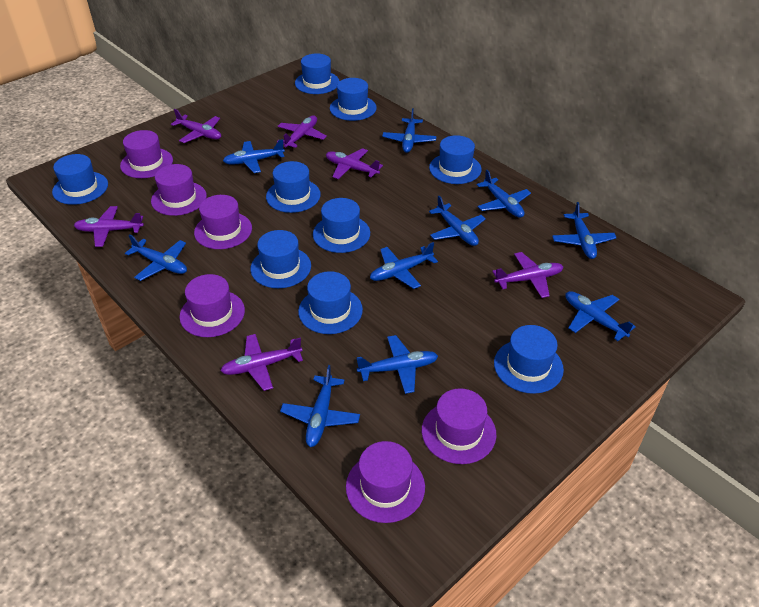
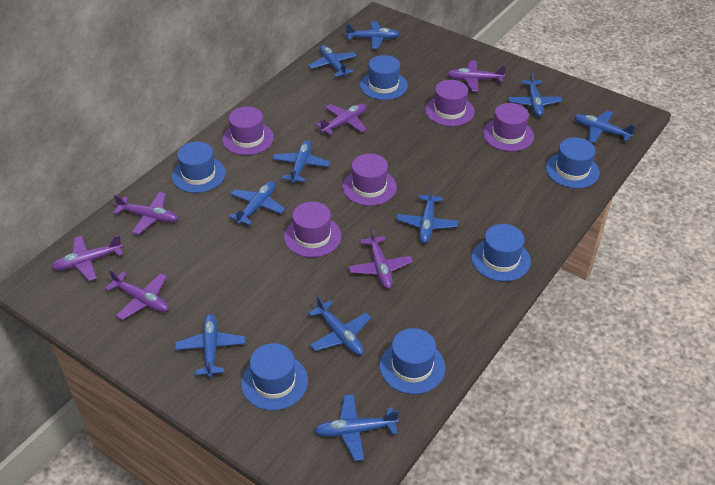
blue hat: [52,154,108,205] [250,230,311,288] [266,161,321,213] [295,53,339,94] [298,271,363,334] [313,198,370,253] [330,78,377,121] [429,135,481,184] [494,325,564,394] = 9 -> [172,142,226,193] [241,343,308,411] [360,55,408,100] [380,328,445,394] [471,224,531,282] [546,137,600,189] = 6
purple hat: [120,130,173,178] [151,164,207,216] [180,274,245,337] [194,195,252,249] [346,441,425,523] [422,388,496,464] = 6 -> [222,106,274,155] [284,202,341,258] [342,154,397,206] [425,80,475,126] [483,103,534,151] = 5

